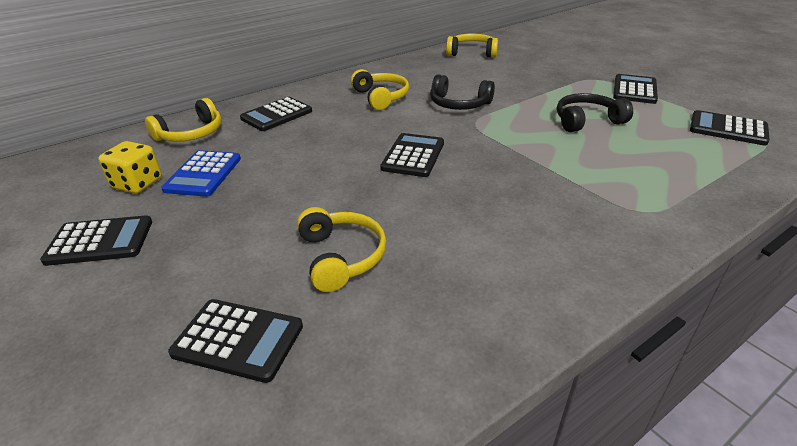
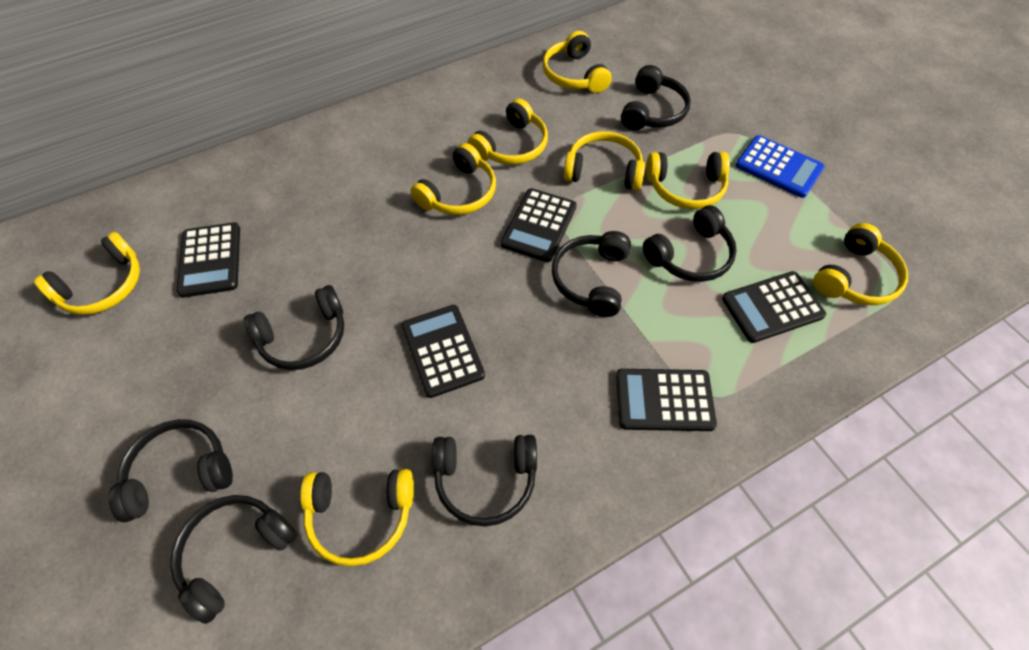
black calculator: [40,215,152,266] [168,299,303,383] [240,97,312,131] [380,133,444,177] [613,74,658,104] [690,110,770,145] = 6 -> [176,222,240,298] [401,305,485,398] [501,188,577,262] [616,369,717,431] [722,271,826,343] = 5
black headphones: [430,74,495,110] [557,93,633,132] = 2 -> [108,419,233,522] [170,495,297,624] [244,285,344,370] [432,435,537,526] [552,231,631,317] [621,65,691,131] [643,205,737,282] = 7
yellow dice: [98,141,162,194] = 1 -> none = 0
yellow headphones: [145,98,222,142] [297,207,386,292] [351,69,409,110] [446,34,498,58] = 4 -> [33,232,140,315] [300,469,414,566] [410,143,496,215] [467,99,548,165] [543,31,611,93] [564,131,645,190] [646,152,730,209] [813,223,908,305] = 8

